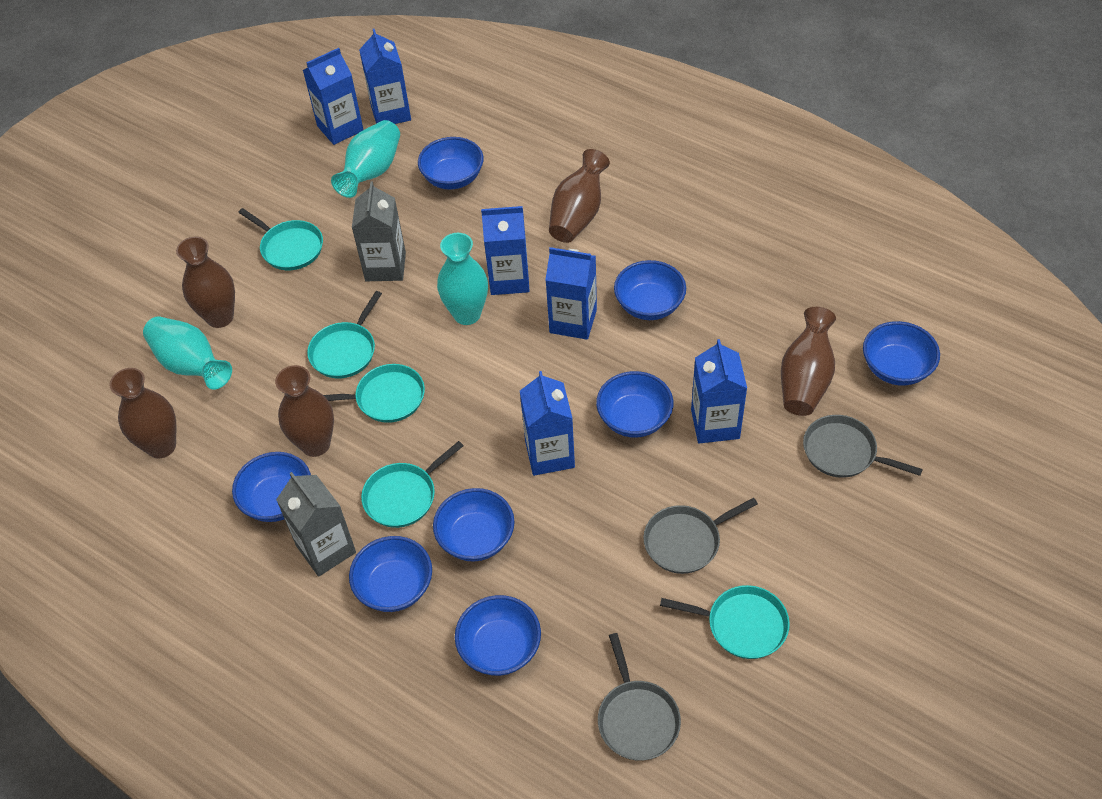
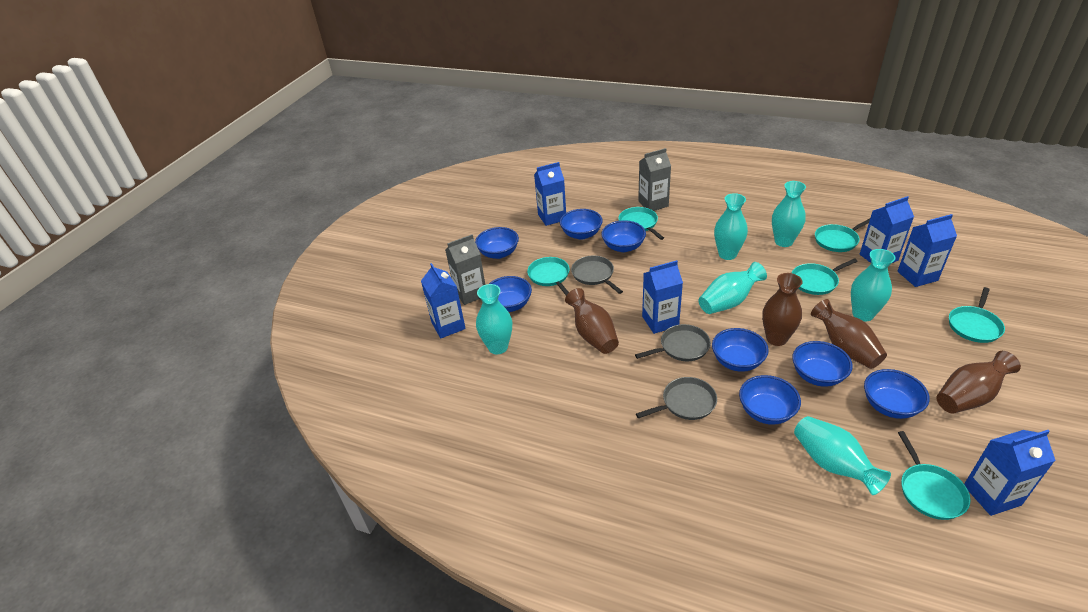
brown vase: [109,368,177,459] [176,236,235,328] [275,365,334,457] [549,149,610,243] [781,307,836,416] = 5 -> [565,288,619,354] [762,273,802,346] [811,299,887,369] [936,351,1021,414] = 4
turquoise pan: [238,208,323,270] [307,291,382,378] [324,364,425,423] [361,441,464,528] [660,585,790,659] = 5 -> [527,257,570,295] [618,207,664,240] [792,258,858,295] [815,218,870,252] [898,431,971,520] [949,287,1005,343] = 6
turquoise vase: [143,316,232,390] [331,120,400,198] [437,233,488,325] = 3 -> [476,284,512,354] [699,262,767,314] [714,193,748,260] [772,181,806,247] [794,416,891,495] [851,249,896,321] = 6

